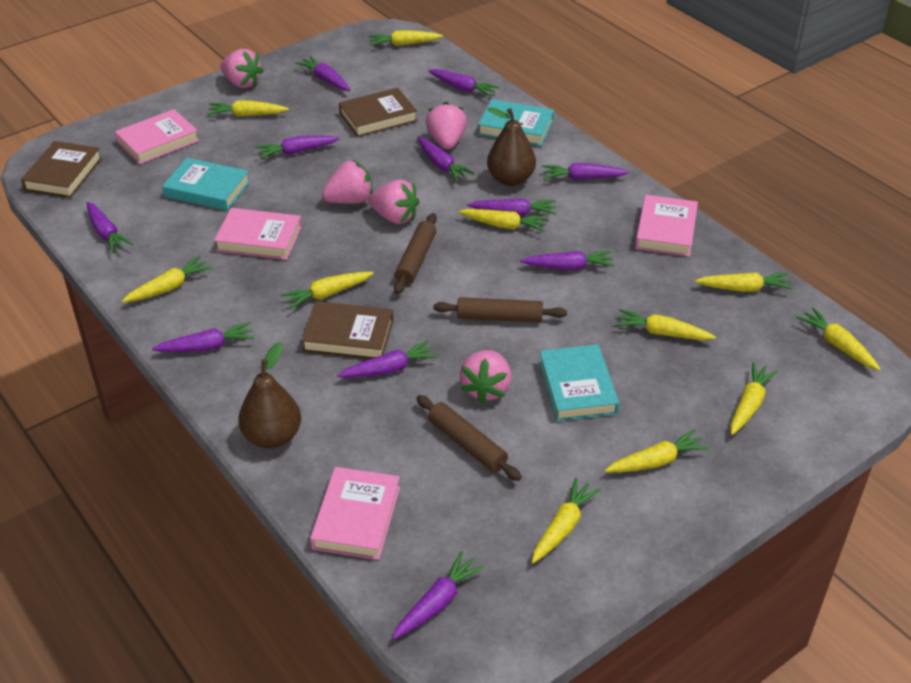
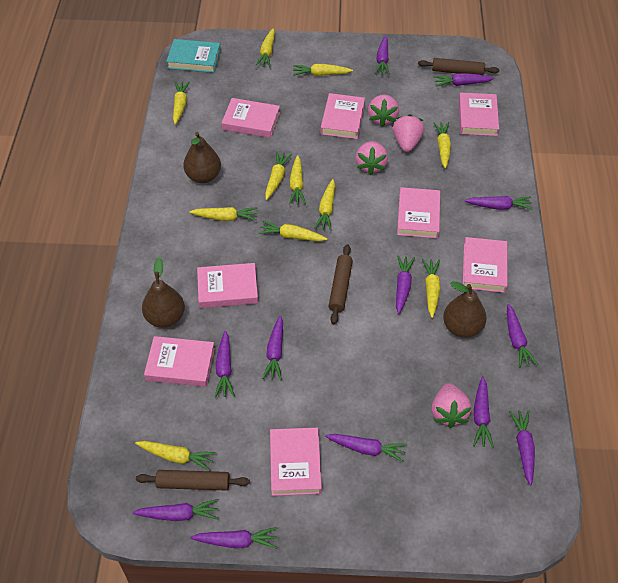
brown book: [21,141,102,198] [301,301,393,359] [339,88,417,137] = 3 -> none = 0
brown pear: [238,342,301,449] [487,107,536,186] = 2 -> [142,257,185,328] [183,132,221,183] [443,281,487,338] = 3
pink book: [115,109,199,165] [214,208,302,260] [310,467,400,560] [635,195,698,257] = 4 -> [144,336,215,387] [197,263,258,308] [222,98,280,138] [270,428,322,496] [320,93,365,139] [397,187,440,239] [459,93,499,136] [463,237,507,293] = 8
pink strawberry: [220,49,264,88] [322,160,373,204] [368,179,420,224] [426,102,467,149] [460,350,512,404] = 5 -> [355,141,388,175] [368,94,399,127] [393,114,424,152] [432,383,472,428] = 4
purple carrot: [87,202,134,253] [152,322,255,352] [256,135,340,159] [296,56,350,91] [337,340,438,378] [392,551,485,639] [417,137,475,182] [428,69,500,97] [467,198,557,216] [520,251,615,270] [542,163,629,180] = 11 -> [133,499,218,521] [190,527,277,549] [215,331,235,398] [262,315,283,380] [325,434,407,462] [374,35,390,75] [396,255,415,314] [434,73,494,87] [464,196,533,210] [473,376,494,448] [507,304,538,368] [509,410,535,485] = 12
turquoise book: [162,158,250,211] [478,99,554,146] [539,344,619,421] = 3 -> [166,39,221,73] = 1

